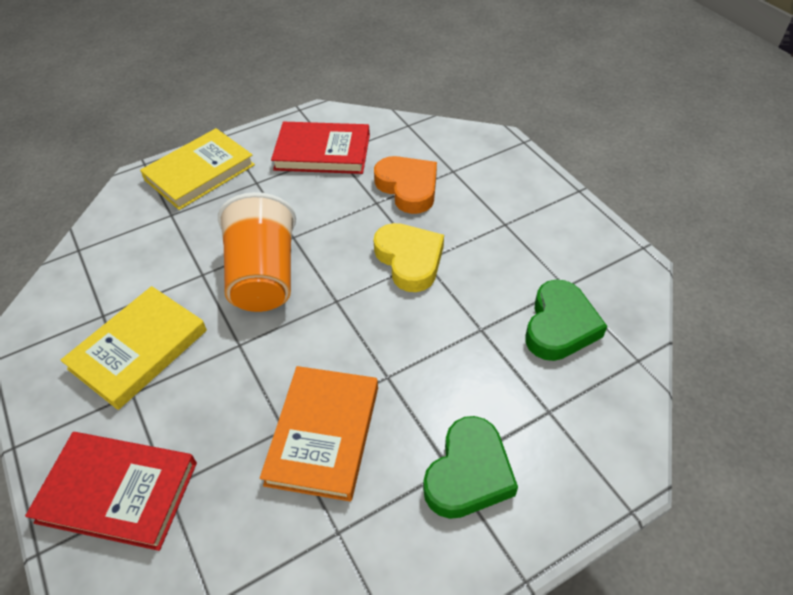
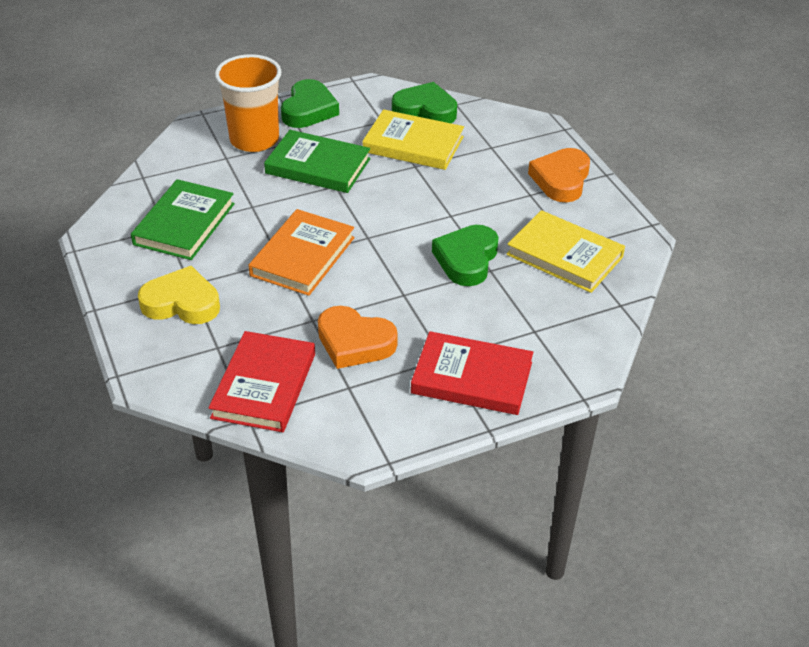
green book: none = 0 -> [131,179,235,260] [264,130,371,193] = 2
green heart: [423,416,518,519] [526,279,607,361] = 2 -> [281,79,339,128] [392,82,457,123] [432,225,498,286] = 3
orange heart: [374,156,437,214] = 1 -> [318,306,397,369] [528,148,590,203] = 2

